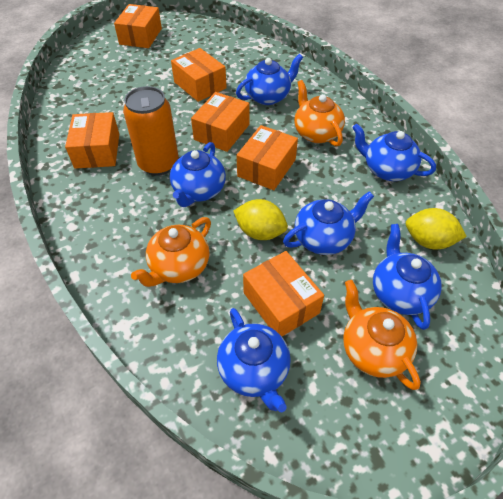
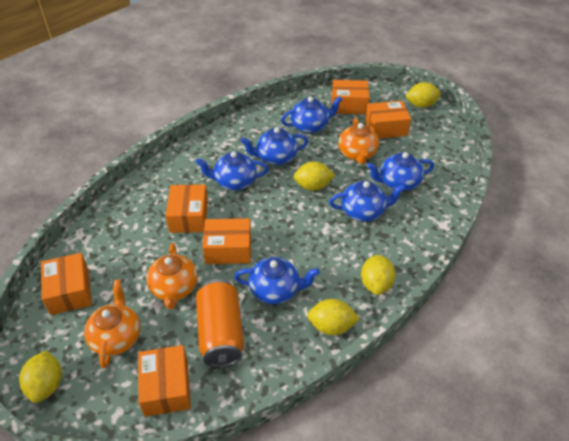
yellow lemon: [233,199,288,240] [406,208,467,249] = 2 -> [19,350,62,403] [293,162,335,191] [307,299,360,335] [361,255,396,295] [405,82,441,108] = 5

